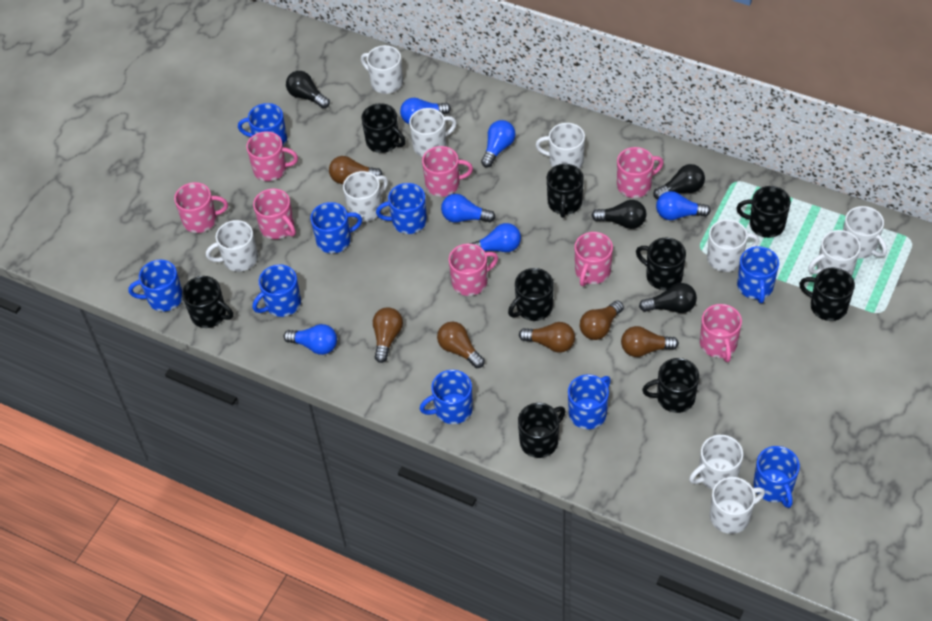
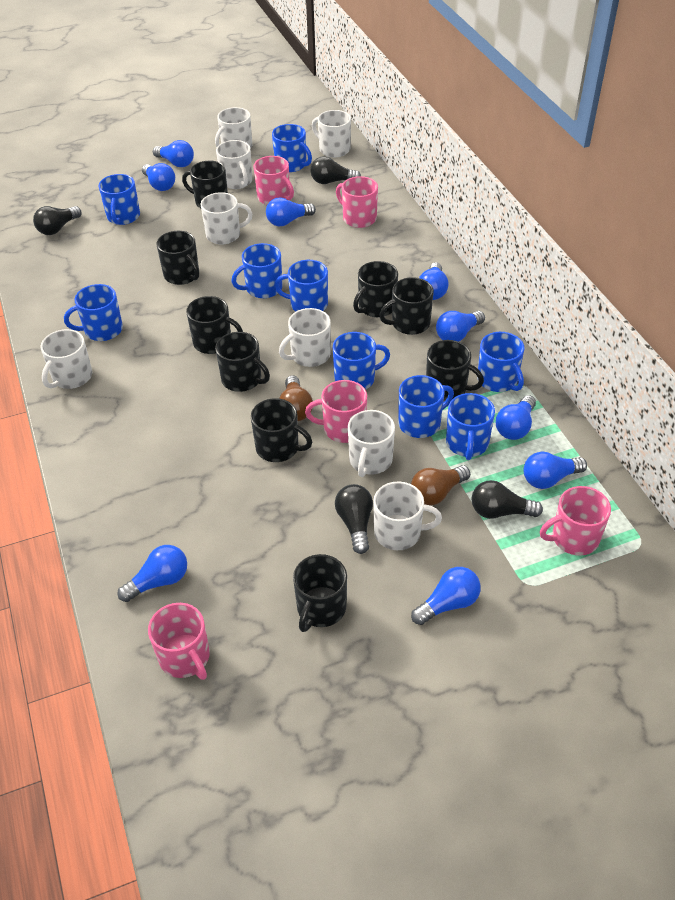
blue light bulb: [284,324,337,355] [400,98,451,124] [441,194,495,223] [469,223,521,252] [481,120,516,168] [656,191,711,220] = 6 -> [118,545,187,602] [142,163,175,191] [153,140,194,167] [266,197,316,226] [411,567,481,625] [419,262,449,300] [436,311,485,342] [496,395,536,440] [524,452,587,489] = 9
brown light bulb: [329,156,383,184] [373,308,403,363] [437,322,485,368] [519,322,575,353] [580,301,624,340] [621,326,679,357] = 6 -> [279,375,313,421] [411,465,470,505] = 2
pink mug: [174,182,228,233] [246,131,298,181] [253,189,296,239] [422,146,473,197] [449,244,498,296] [575,232,613,286] [617,147,664,198] [700,304,742,362] = 8 -> [148,603,210,680] [254,156,294,205] [305,380,367,443] [336,176,378,228] [540,486,611,555] = 5
white mug: [206,220,258,272] [343,171,388,222] [361,45,403,94] [409,108,457,157] [536,123,585,168] [689,435,743,490] [707,219,759,272] [710,477,765,534] [808,230,861,276] [843,206,887,259] = 10 -> [40,329,92,389] [201,192,252,245] [215,107,252,149] [216,140,253,189] [279,308,331,367] [312,110,351,157] [348,410,395,477] [373,482,442,550] = 8

